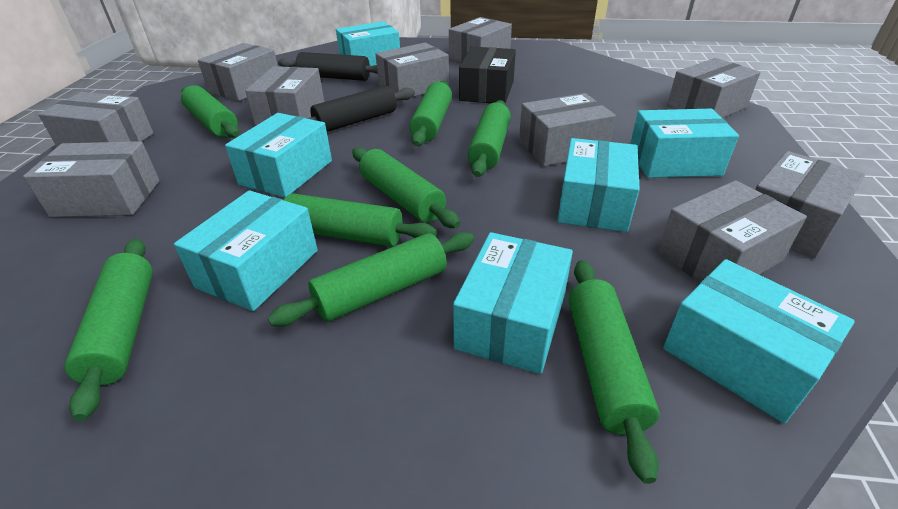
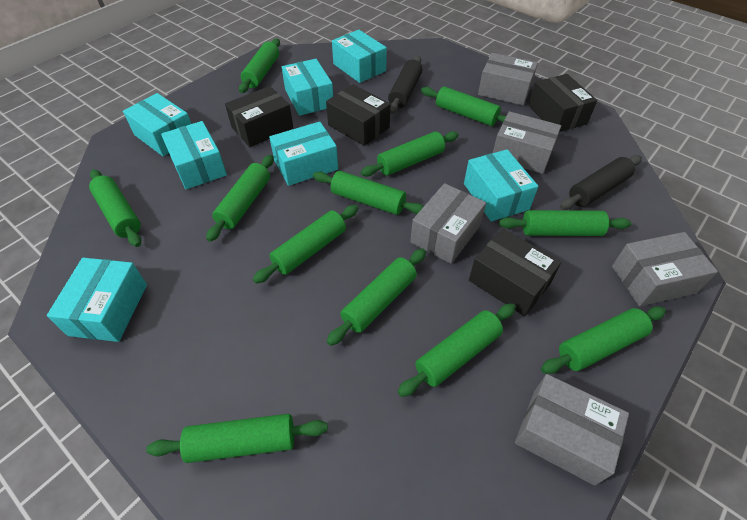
black box: [459,46,516,104] = 1 -> [225,86,293,147] [326,84,390,146] [469,228,561,316] [528,74,597,132] = 4
green rolling pin: [64,238,153,421] [181,85,239,138] [268,232,474,327] [284,194,437,247] [352,147,460,228] [409,80,452,146] [467,100,511,177] [569,260,659,484] = 8 -> [89,169,141,247] [146,414,328,463] [206,155,274,242] [239,39,280,93] [253,205,359,284] [313,171,424,215] [327,249,426,346] [361,131,459,176] [397,303,516,397] [421,86,506,126] [499,210,631,236] [541,306,666,374] = 12
grey box: [23,141,160,217] [38,92,153,147] [198,43,278,101] [245,66,324,126] [376,42,449,97] [449,17,512,63] [519,93,616,166] [657,180,807,282] [667,58,760,118] [755,151,865,258] = 10 -> [410,183,486,264] [478,53,538,105] [493,111,561,174] [515,374,629,486] [612,232,718,306] = 5

